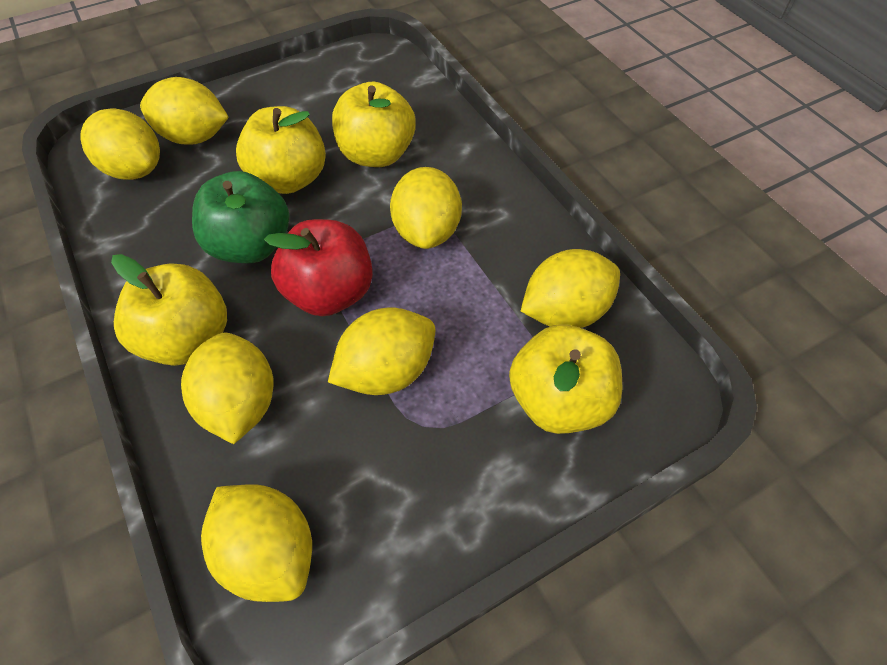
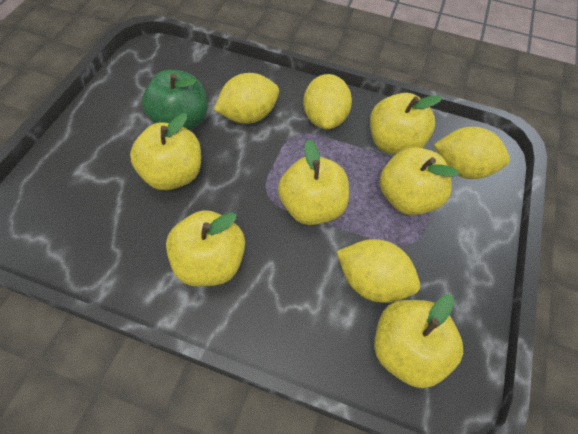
red apple: [264,219,373,316] = 1 -> none = 0
yellow apple: [111,254,227,366] [236,106,326,194] [332,81,416,167] [509,325,622,434] = 4 -> [130,113,201,190] [166,210,245,286] [278,139,349,225] [370,93,442,155] [374,294,463,388] [380,147,459,215] = 6
yellow lemon: [80,108,160,180] [140,77,229,145] [181,333,274,444] [201,484,312,602] [328,308,436,395] [390,167,462,249] [521,249,620,328] = 7 -> [214,73,279,124] [303,74,352,129] [337,239,420,303] [434,127,510,179] = 4

